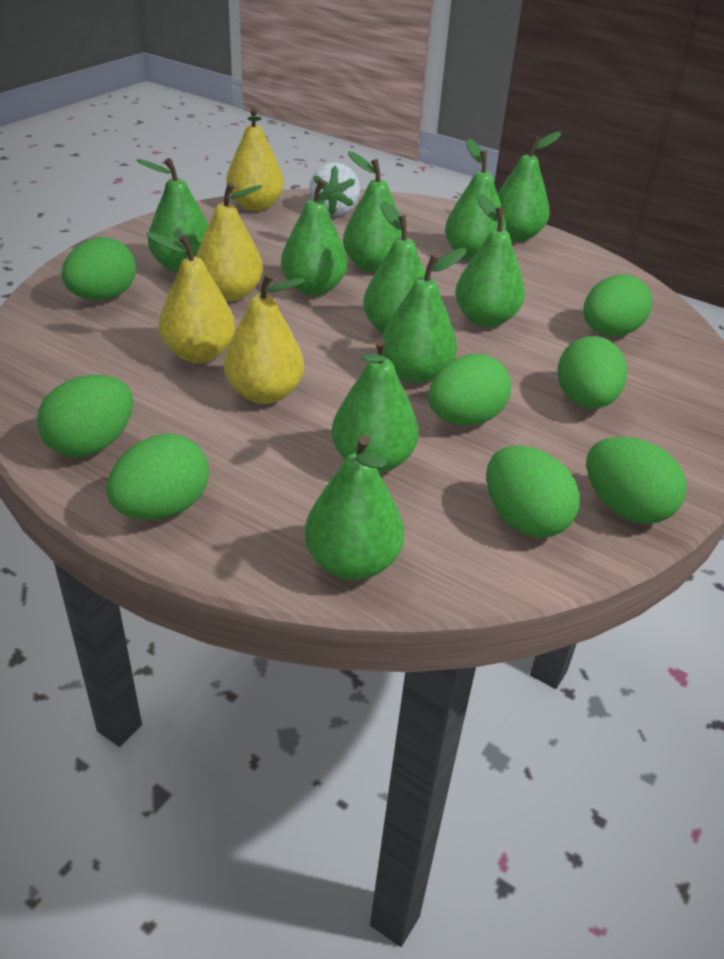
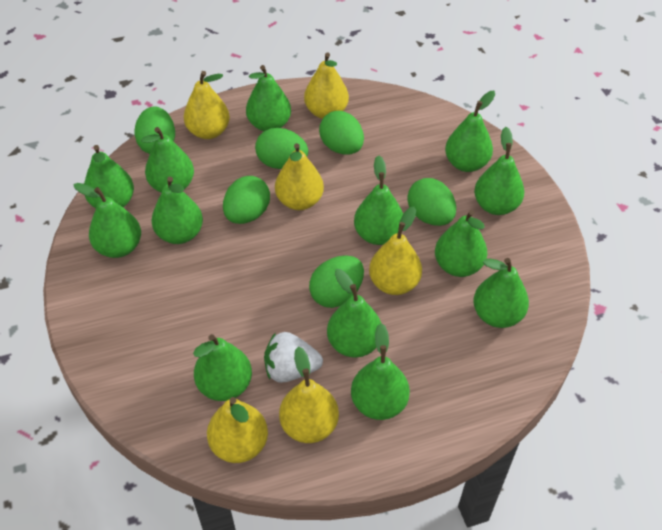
green egg: [37,375,133,457] [62,237,136,300] [107,434,209,520] [428,354,511,426] [486,446,580,538] [557,336,627,409] [583,274,652,336] [586,437,687,524] = 8 -> [134,106,175,154] [223,176,270,224] [255,128,308,169] [309,255,364,308] [319,111,364,155] [407,178,456,226] = 6
green pear: [136,158,209,273] [281,179,354,296] [305,435,404,580] [332,338,419,473] [343,151,402,272] [363,201,426,334] [382,248,466,383] [445,139,506,260] [455,193,525,327] [497,132,561,241] = 10 -> [73,183,141,258] [84,145,134,208] [141,127,194,193] [151,176,203,244] [193,334,252,401] [246,65,291,131] [327,269,381,357] [351,323,410,420] [354,155,403,245] [435,210,487,277] [445,91,495,172] [473,258,529,328] [474,127,524,215] = 13
yellow pear: [146,232,236,363] [196,183,263,301] [224,272,305,404] [227,107,284,211] = 4 -> [184,71,230,139] [207,397,268,463] [275,143,324,210] [279,347,339,443] [304,53,349,119] [369,206,422,295] = 6

